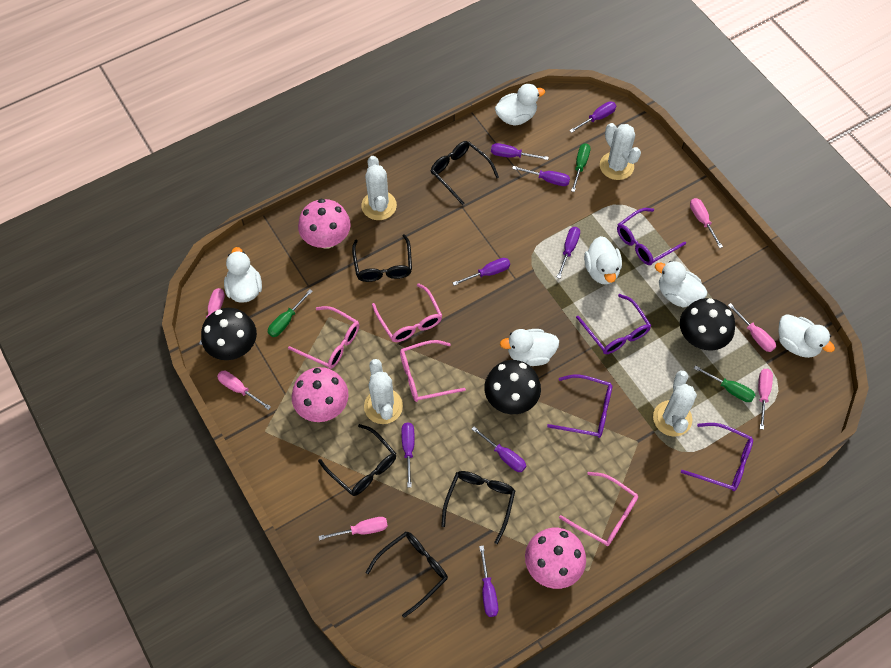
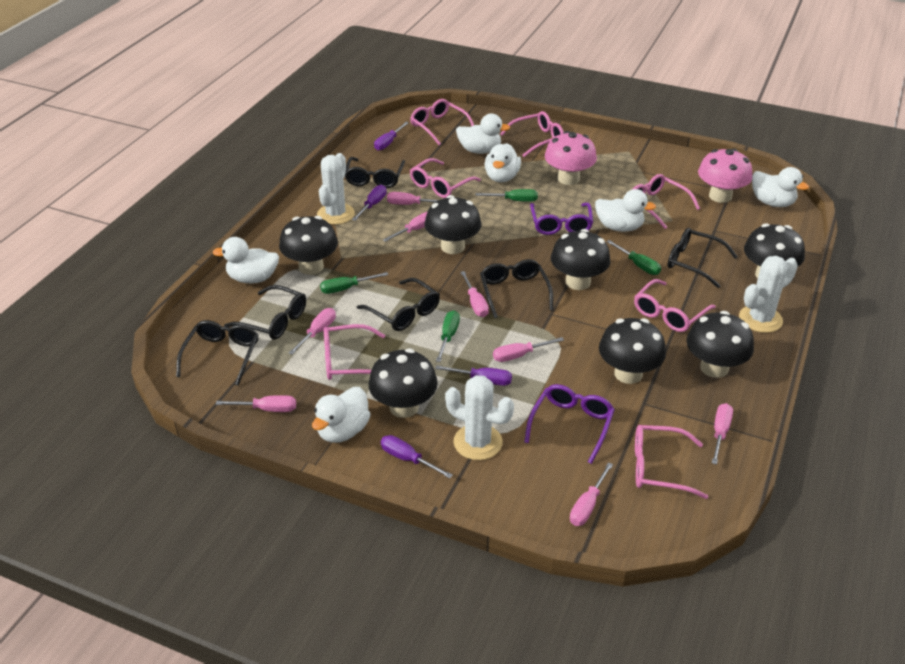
black glasses: [318,424,396,496] [352,234,412,282] [366,532,448,618] [431,141,499,205] [441,471,515,544] = 5 -> [176,320,259,386] [224,285,306,340] [345,157,405,188] [357,278,440,331] [480,259,553,318] [667,228,738,288] = 6
black mushroom: [201,308,257,360] [484,360,541,414] [680,298,735,350] = 3 -> [279,216,338,275] [368,349,438,418] [424,195,481,254] [551,229,611,290] [599,318,666,384] [686,311,754,378] [744,223,805,279] = 7
green screwdriver: [268,289,313,337] [571,143,590,192] [694,365,755,402] = 3 -> [320,272,389,294] [436,310,460,362] [476,189,538,202] [606,240,661,275] = 4
pink glasses: [288,306,359,369] [372,283,442,342] [400,340,466,402] [559,472,638,546] = 4 -> [324,324,385,380] [410,99,474,145] [410,158,481,198] [500,111,564,157] [632,174,700,229] [634,279,716,332] [635,425,708,499] = 7
pink mushroom: [292,367,349,422] [298,199,351,249] [525,528,586,589] = 3 -> [545,131,597,185] [698,148,752,203] = 2
pink screwdriver: [199,288,225,345] [217,371,271,410] [319,517,388,540] [690,198,723,248] [728,303,776,352] [758,369,773,430] = 6 -> [216,395,296,412] [289,308,336,355] [383,212,427,242] [387,192,438,205] [460,271,489,317] [493,337,564,362] [570,462,613,526] [712,403,733,465] = 8
purple glasses: [547,375,612,438] [576,294,651,354] [617,208,686,265] [681,423,753,491] = 4 -> [524,384,615,464] [530,203,593,235] = 2
purple screwdriver: [401,422,415,488] [453,258,510,286] [472,426,526,472] [479,545,498,617] [491,143,549,160] [512,166,570,186] [556,227,580,278] [569,101,616,133] = 8 -> [352,185,387,221] [374,122,409,151] [381,435,453,478] [435,365,512,386] = 4
white cactus: [361,156,397,220] [364,359,403,424] [600,123,641,180] [653,371,697,437] = 4 -> [317,153,355,225] [445,375,514,460] [739,256,798,333] = 3

